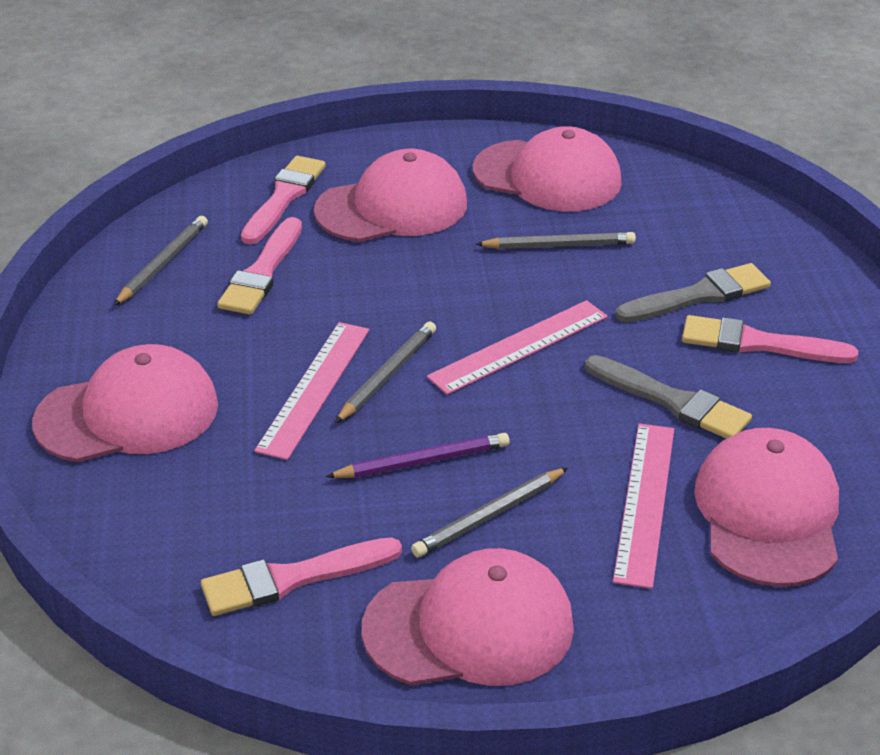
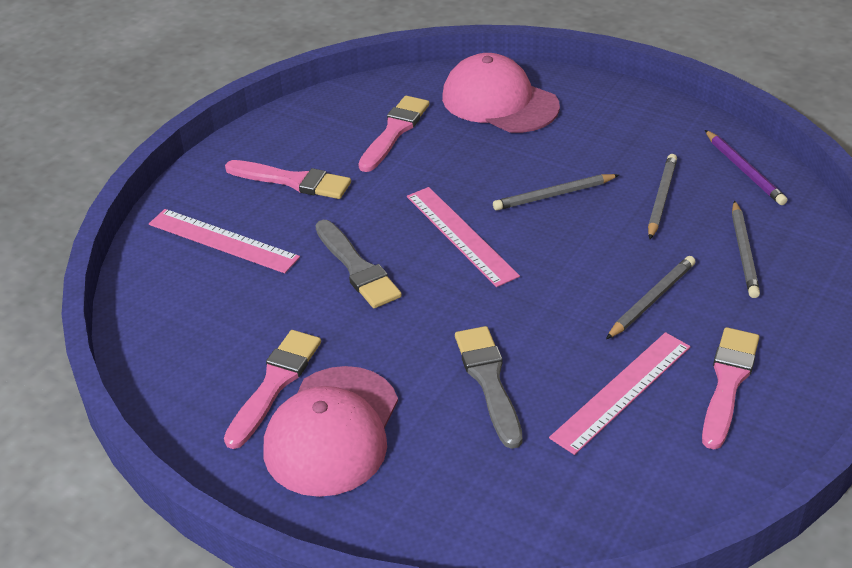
pink cap: [32,344,218,462] [314,149,467,242] [362,548,574,686] [473,126,622,211] [694,428,839,587] = 5 -> [264,366,398,497] [442,53,560,133] = 2

